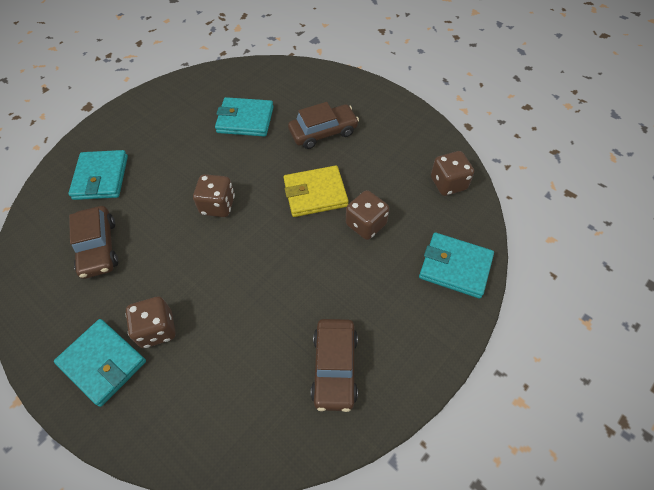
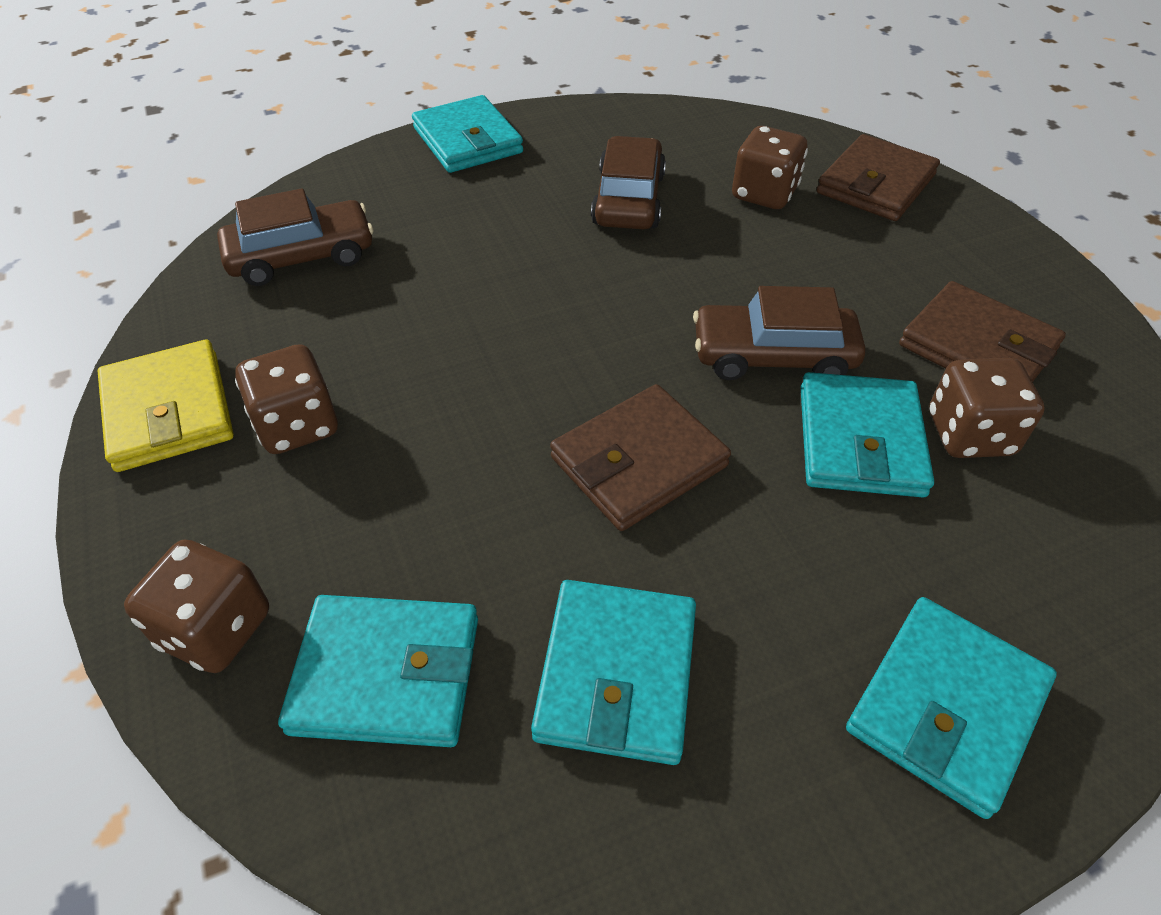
brown wallet: none = 0 -> [550,384,731,531] [817,134,940,221] [899,281,1066,382] = 3
turquoise wallet: [54,319,146,407] [68,150,128,200] [215,97,274,137] [419,233,494,298] = 4 -> [278,595,478,747] [412,95,523,173] [531,580,696,765] [800,372,934,497] [846,597,1057,819] = 5

